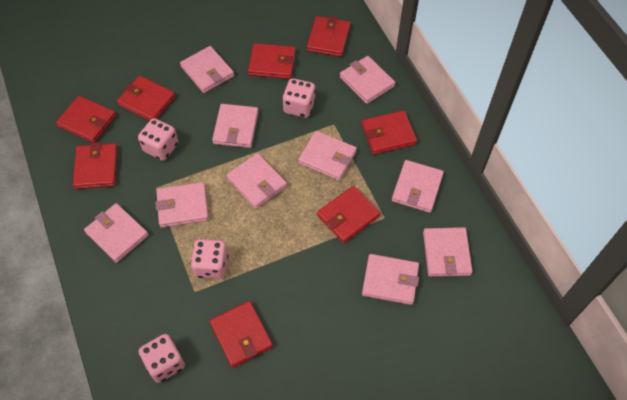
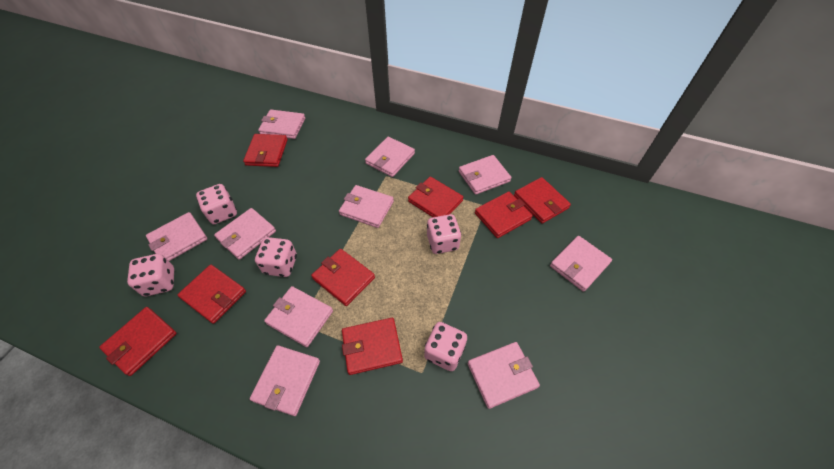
pink dice: [138,118,179,161] [139,334,185,383] [191,239,229,279] [282,78,316,118] = 4 -> [127,254,174,296] [196,184,237,224] [255,237,297,277] [424,322,467,371] [427,214,461,254] = 5

